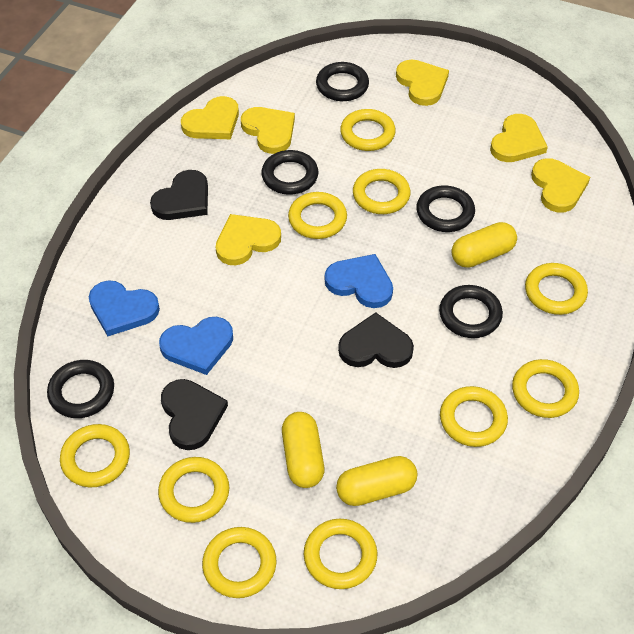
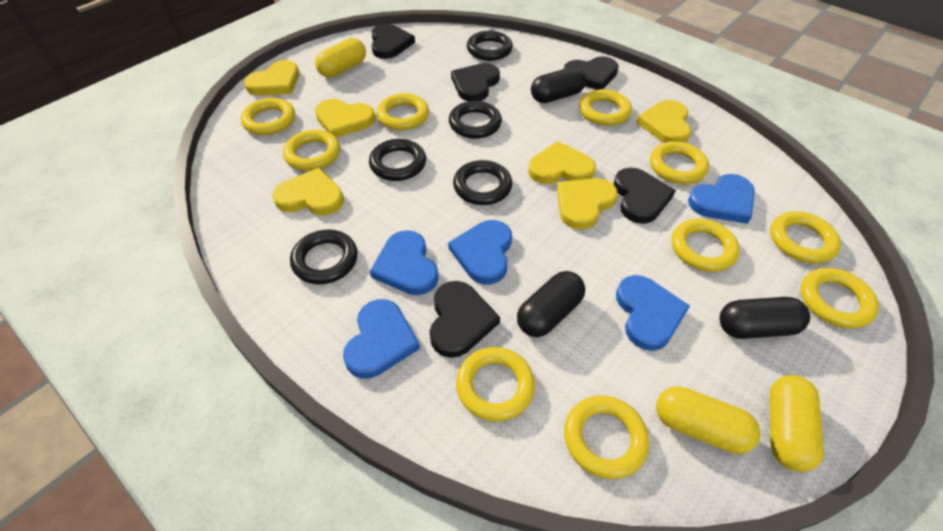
black capsule: none = 0 -> [517,271,585,337] [531,67,586,103] [720,297,810,339] = 3
black heart: [150,170,208,220] [161,379,228,450] [338,312,414,368] = 3 -> [371,24,415,59] [429,281,500,358] [451,63,500,101] [564,57,619,90] [614,168,676,224] = 5
blue heart: [89,280,160,336] [159,317,233,375] [325,254,393,308] = 3 -> [343,299,420,378] [370,230,439,295] [448,220,512,284] [616,275,690,351] [688,174,755,224] = 5

